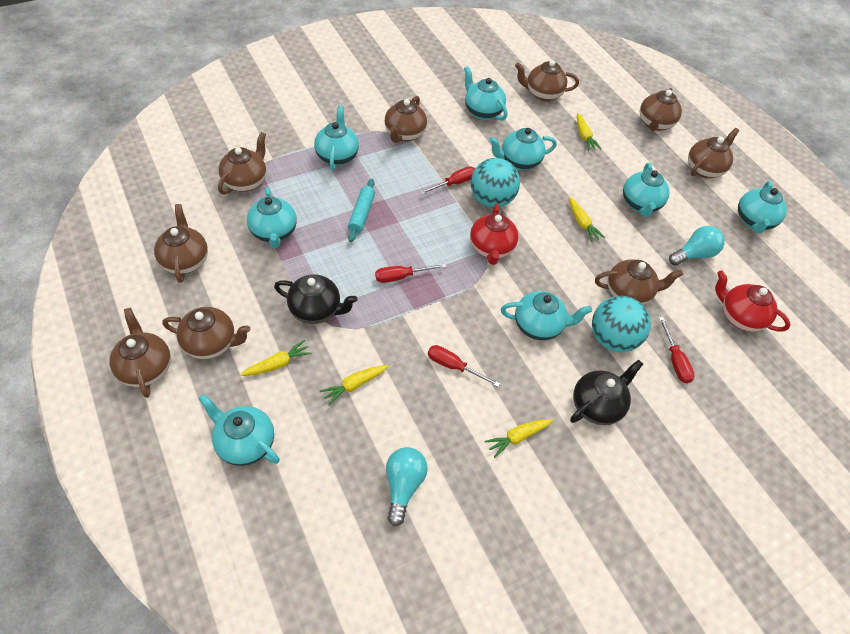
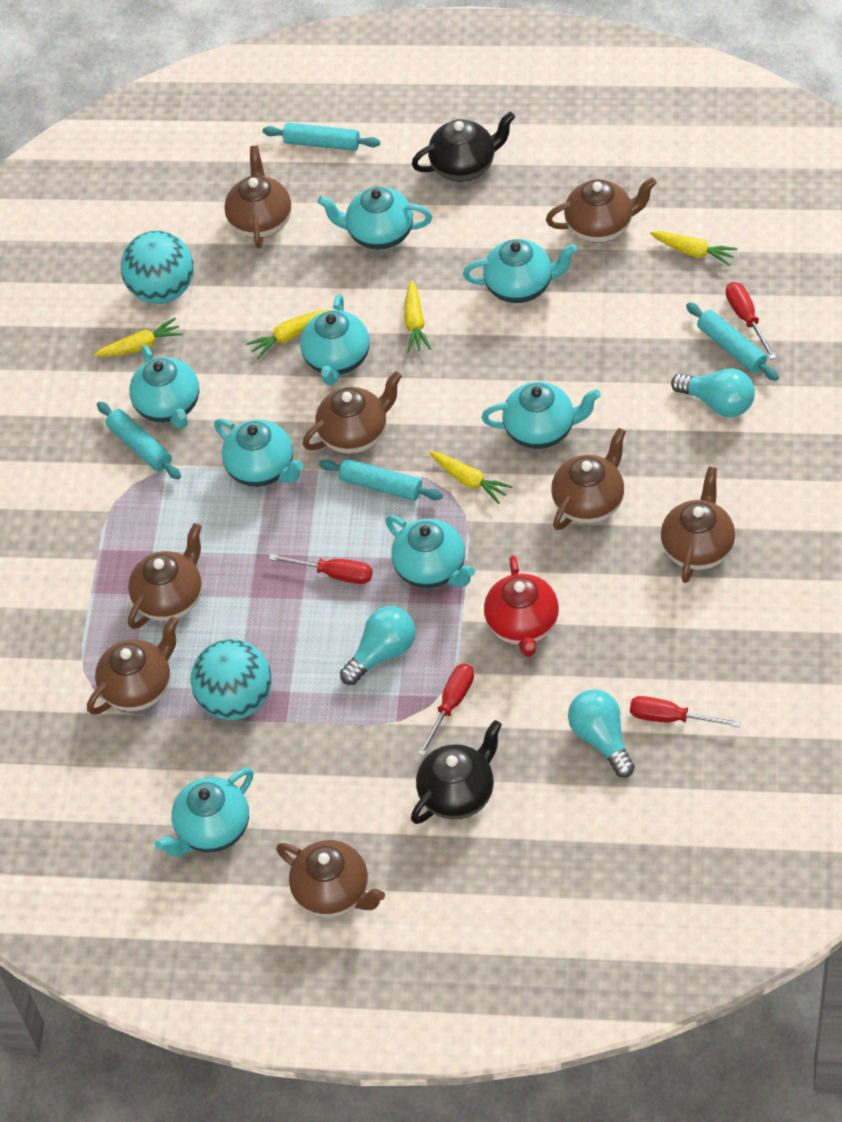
brown teapot: [110,308,171,398] [154,204,208,283] [163,307,251,359] [218,132,266,195] [384,96,427,143] [515,60,579,101] [595,259,683,305] [640,88,682,131] [688,128,740,178] = 9 -> [87,616,179,715] [128,523,202,629] [224,146,292,249] [276,840,385,917] [303,371,402,454] [546,177,657,243] [551,428,626,530] [661,467,735,583] = 8
red teapot: [470,204,518,265] [715,270,791,332] = 2 -> [484,555,559,657] = 1
turquoise light bulb: [386,447,428,527] [669,226,725,265] = 2 -> [340,606,416,685] [568,689,635,778] [671,368,755,417] = 3
turquoise rolling pin: [348,179,375,242] = 1 -> [97,402,181,479] [263,123,380,151] [319,459,443,501] [686,303,779,381] = 4

